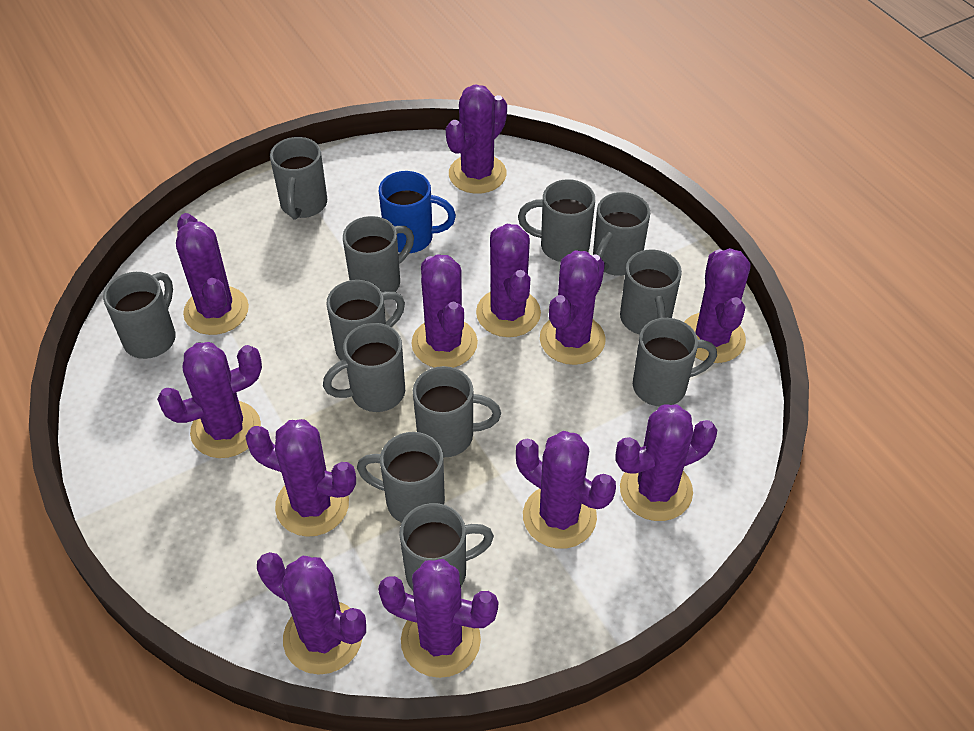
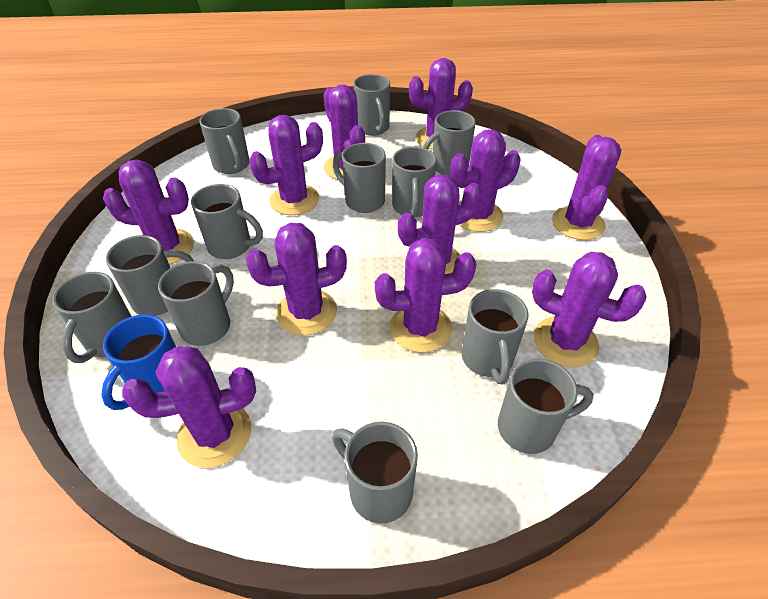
purple cactus: [157,342,262,458] [176,213,249,335] [245,419,356,537] [257,552,366,674] [378,559,498,678] [411,254,478,368] [446,84,507,194] [476,224,541,337] [516,431,616,549] [540,250,606,365] [615,404,717,521] [684,248,751,363] = 12 -> [103,160,194,265] [122,346,256,468] [246,223,347,336] [249,115,323,215] [323,84,365,180] [375,238,476,352] [398,175,482,274] [409,58,473,150] [450,129,521,232] [532,252,647,367] [552,135,621,240] = 11

